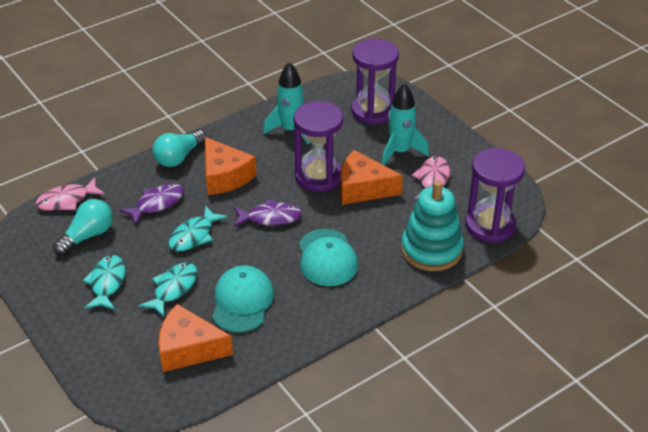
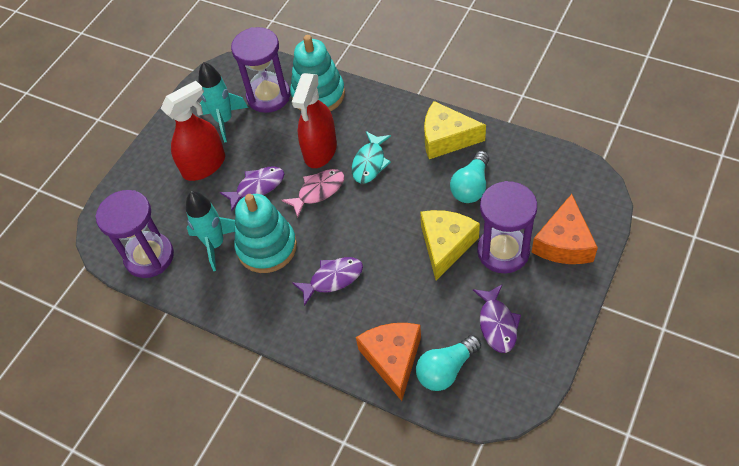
orange cheese: [158,304,233,372] [205,137,257,195] [340,150,403,205] = 3 -> [356,323,421,401] [532,194,598,264] = 2
pink fish: [36,177,105,211] [412,156,450,199] = 2 -> [282,169,344,218] = 1
purple fish: [119,183,184,225] [234,199,302,227] = 2 -> [220,166,284,211] [292,257,363,306] [473,285,521,353] = 3
red spray bottle: none = 0 -> [161,81,225,181] [292,73,337,168] = 2
turquoise cap: [212,266,274,333] [299,229,358,286] = 2 -> none = 0
turquoise fish: [83,255,126,310] [139,262,198,317] [168,206,228,251] = 3 -> [352,131,391,184] = 1
turquoise stacking toy: [401,181,464,271] = 1 -> [234,194,297,273] [290,35,345,111] = 2
yellow cheese: none = 0 -> [420,210,480,280] [424,101,486,159] = 2

